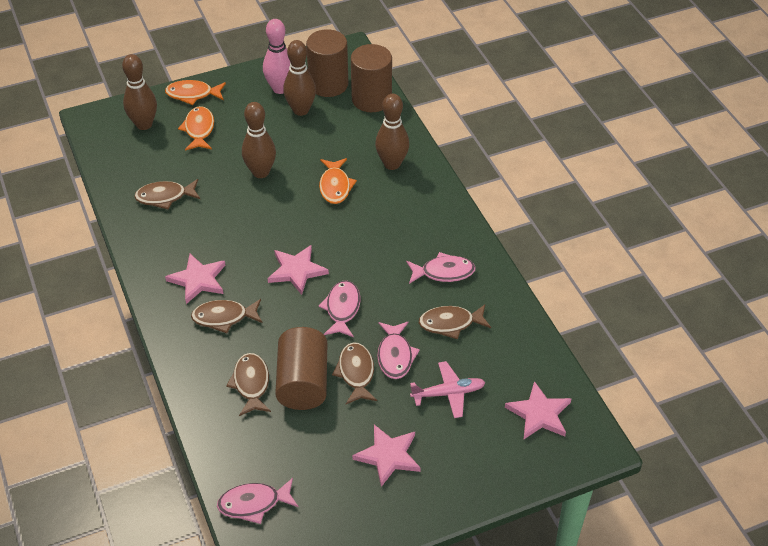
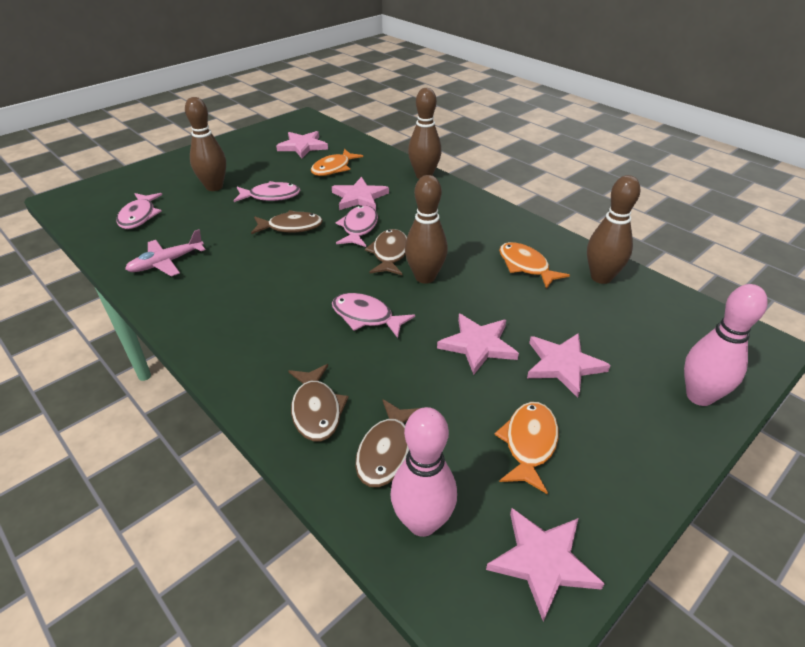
brown cylinder: [275,327,327,410] [306,29,348,97] [351,44,392,112] = 3 -> none = 0
brown fish: [134,179,200,210] [191,299,262,333] [226,353,271,416] [332,342,377,404] [419,304,491,339] = 5 -> [251,210,323,234] [288,364,349,441] [355,399,420,487] [365,229,407,275] = 4
pink bowling pin: [263,19,290,94] = 1 -> [390,407,457,537] [684,284,768,406] = 2
pink star: [165,254,225,304] [268,245,329,295] [352,425,421,487] [505,381,572,439] = 4 -> [276,131,328,158] [332,177,389,210] [437,314,519,375] [486,508,605,622] [527,333,611,398] = 5

